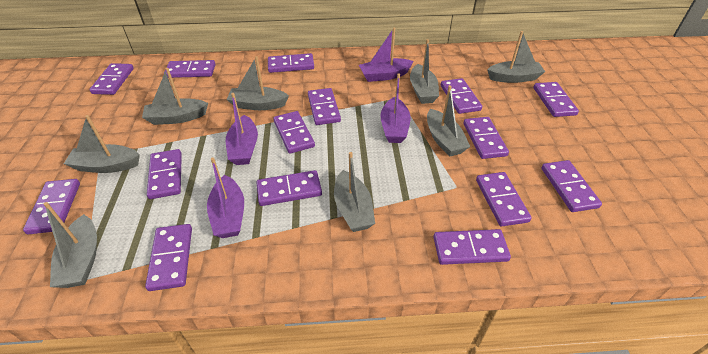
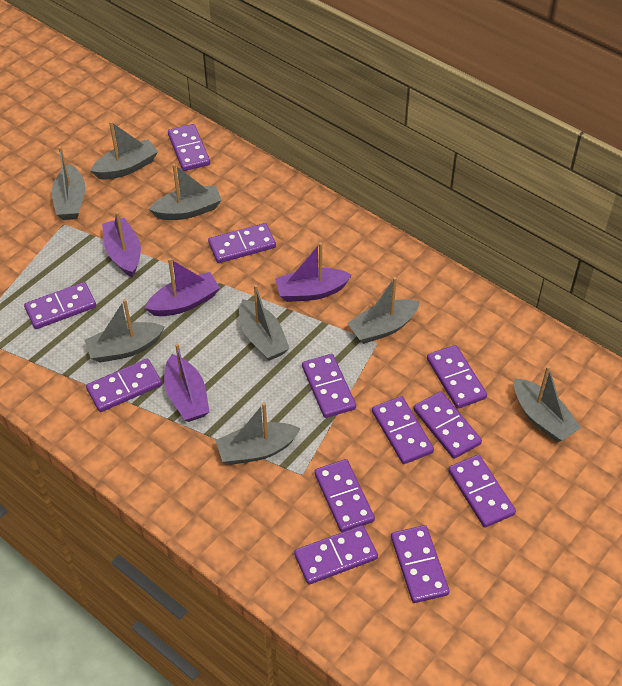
purple domino: [23,179,80,234] [89,63,134,95] [145,224,192,291] [147,149,182,199] [164,60,216,78] [256,170,322,206] [268,53,314,73] [273,111,315,154] [308,88,341,125] [434,229,511,265] [441,78,482,114] [463,117,509,159] [476,172,532,226] [533,82,579,117] [541,160,602,212] = 15 -> [24,282,96,329] [86,359,162,412] [168,124,210,171] [208,223,276,263] [294,525,378,585] [302,354,356,418] [314,459,375,532] [372,396,434,464] [391,525,450,603] [414,392,482,459] [427,345,487,409] [448,455,516,528] = 12

